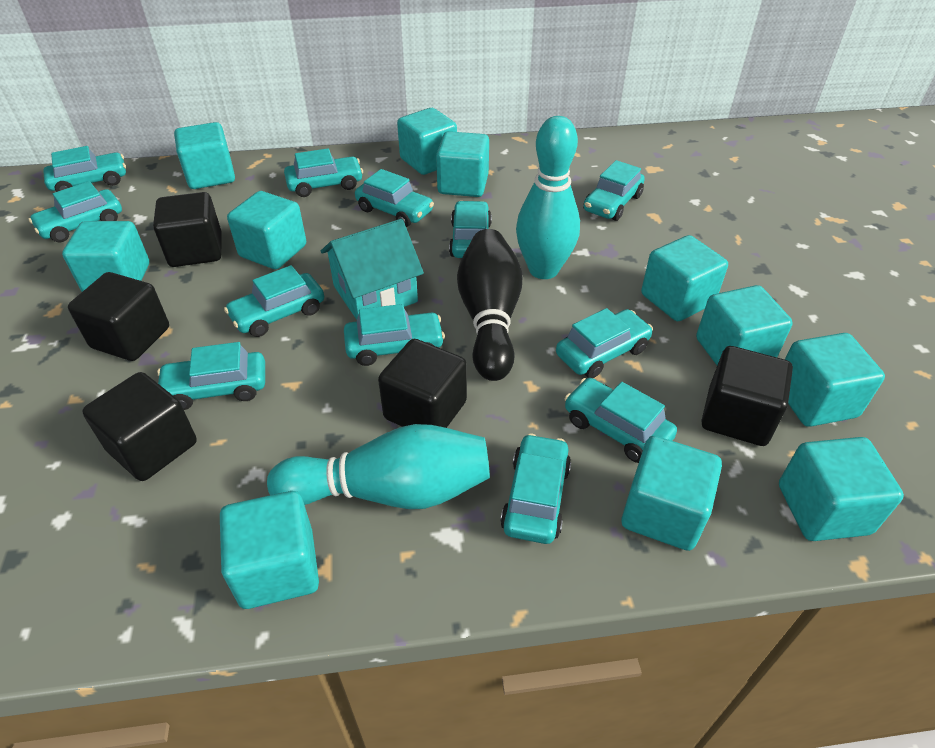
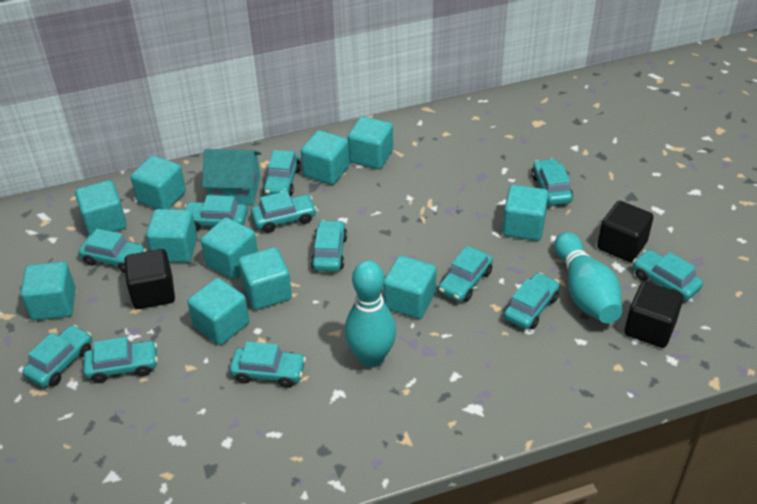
black bowling pin: [457,229,523,381] = 1 -> none = 0
black cube: [68,272,169,361] [82,372,197,481] [153,192,222,267] [378,339,467,428] [701,346,793,446] = 5 -> [124,249,175,309] [597,201,654,262] [624,281,683,348] = 3

